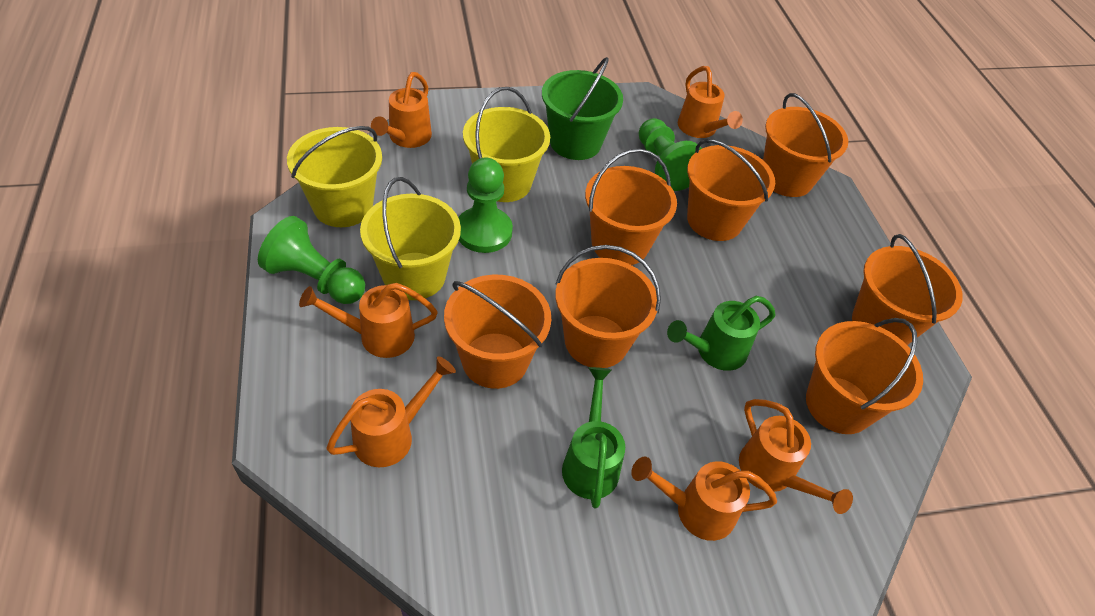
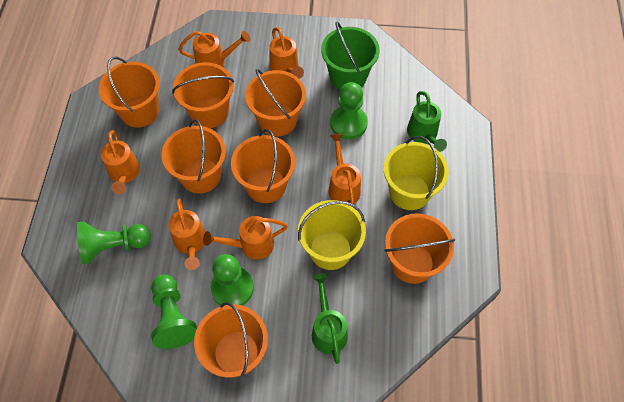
green pawn: [258,216,365,304] [458,158,513,253] [639,118,702,191] = 3 -> [77,221,151,264] [151,274,197,349] [210,254,254,306] [330,82,368,139] = 4
yellow bucket: [287,126,382,227] [360,177,461,300] [463,87,550,202] = 3 -> [298,200,366,270] [384,136,449,210] = 2

